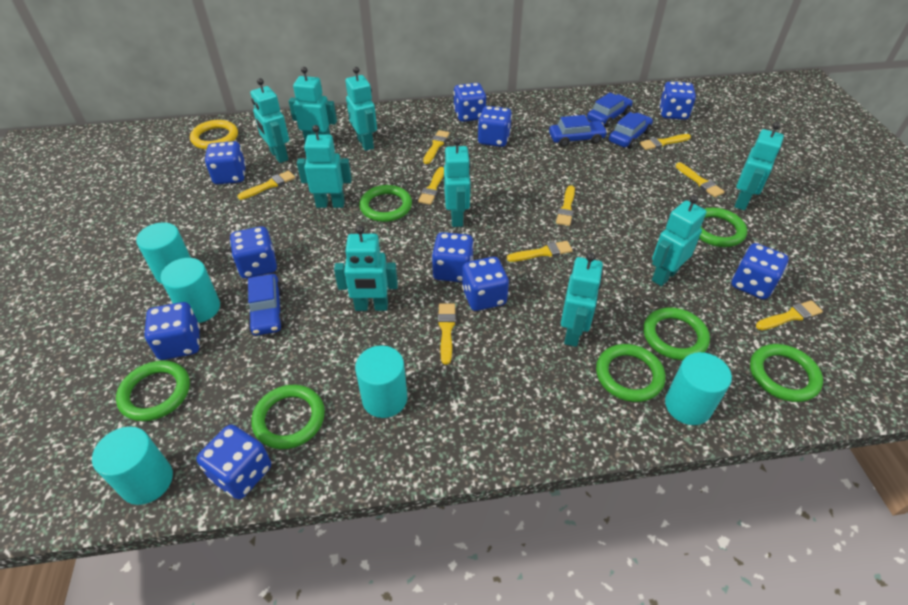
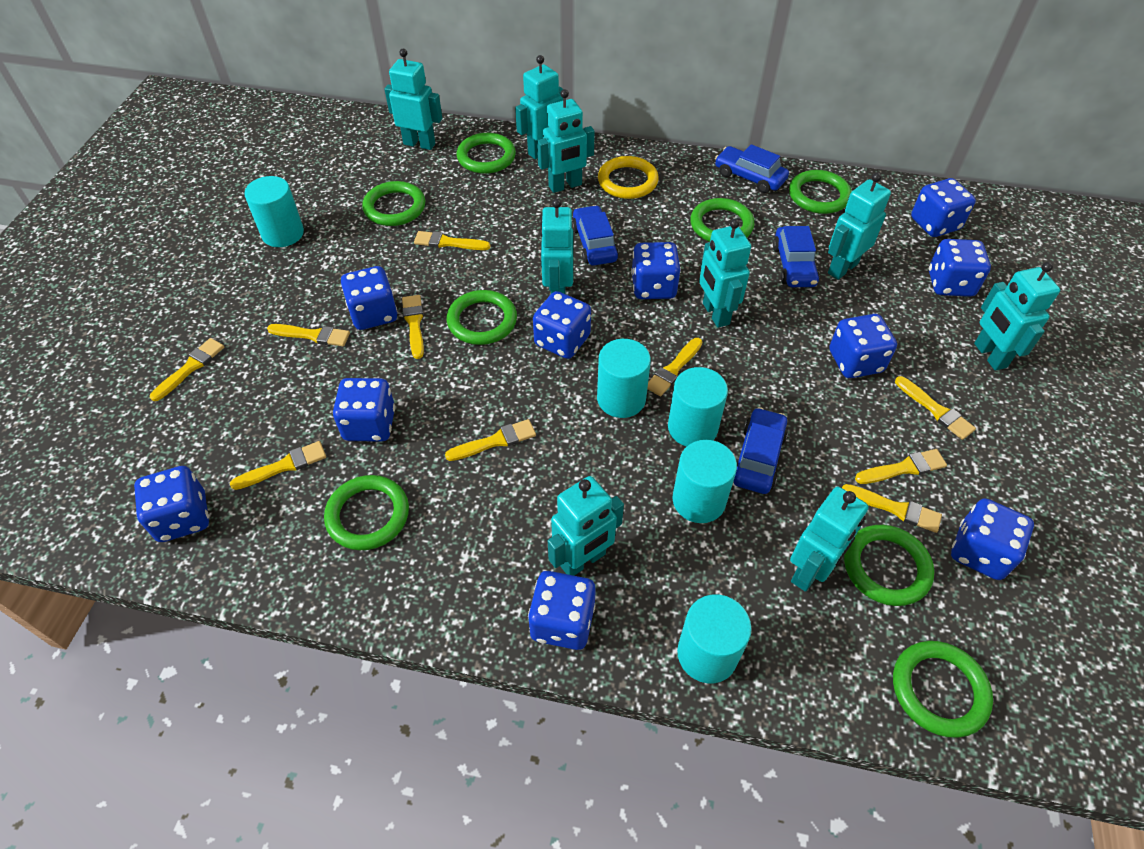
green ring: [116,360,190,421] [251,384,325,449] [359,185,412,222] [596,344,665,402] [643,307,710,360] [699,208,747,247] [750,344,823,402] = 7 -> [324,475,409,550] [362,181,425,226] [447,290,517,345] [457,133,516,174] [690,198,755,242] [789,170,852,214] [844,525,934,606] [893,641,993,737] = 8
yellow brush: [237,171,295,200] [418,167,444,205] [423,130,450,164] [438,303,456,364] [507,241,573,262] [556,185,575,226] [640,134,691,150] [676,162,725,197] [756,300,823,330] = 9 -> [150,338,224,401] [230,441,326,490] [267,324,350,346] [402,295,424,359] [414,231,491,250] [445,419,536,461] [647,338,702,396] [842,484,942,533] [855,449,947,484] [895,376,976,440] = 10

